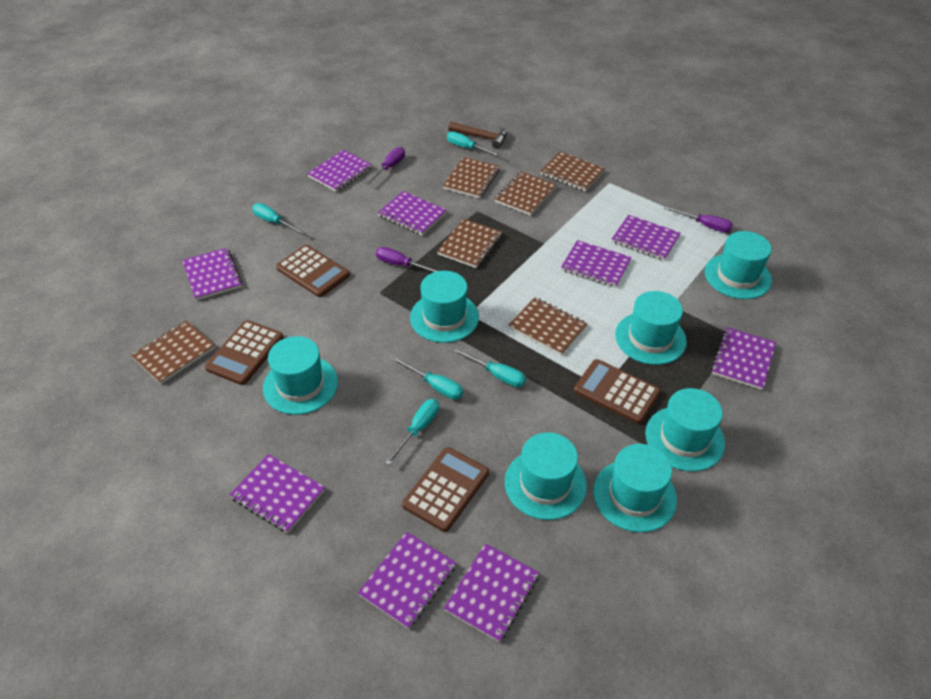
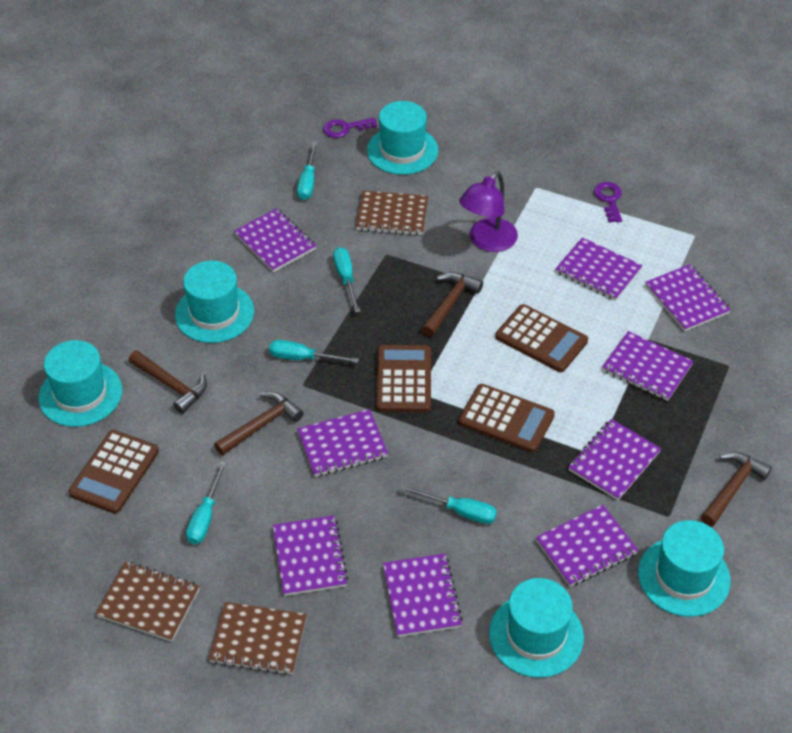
brown hammer: [448,122,507,149] = 1 -> [129,350,207,414] [214,392,303,455] [422,272,483,337] [701,452,772,526] = 4
brown notebook: [131,320,215,384] [437,219,502,268] [443,157,500,198] [495,171,556,216] [509,297,588,355] [540,152,605,191] = 6 -> [95,561,200,642] [209,602,307,675] [356,191,428,235] = 3
purple key: none = 0 -> [323,117,377,138] [594,182,622,222] = 2
purple lamp: none = 0 -> [459,172,518,252] = 1
purple screwdriver: [365,147,405,184] [376,247,439,272] [664,206,733,233] = 3 -> none = 0
turquoise hat: [263,336,338,415] [410,271,479,343] [505,432,587,520] [593,444,677,532] [615,291,687,365] [645,388,725,471] [705,231,772,299] = 7 -> [39,340,122,427] [175,261,254,343] [367,101,438,175] [489,578,584,678] [638,520,731,617] = 5

